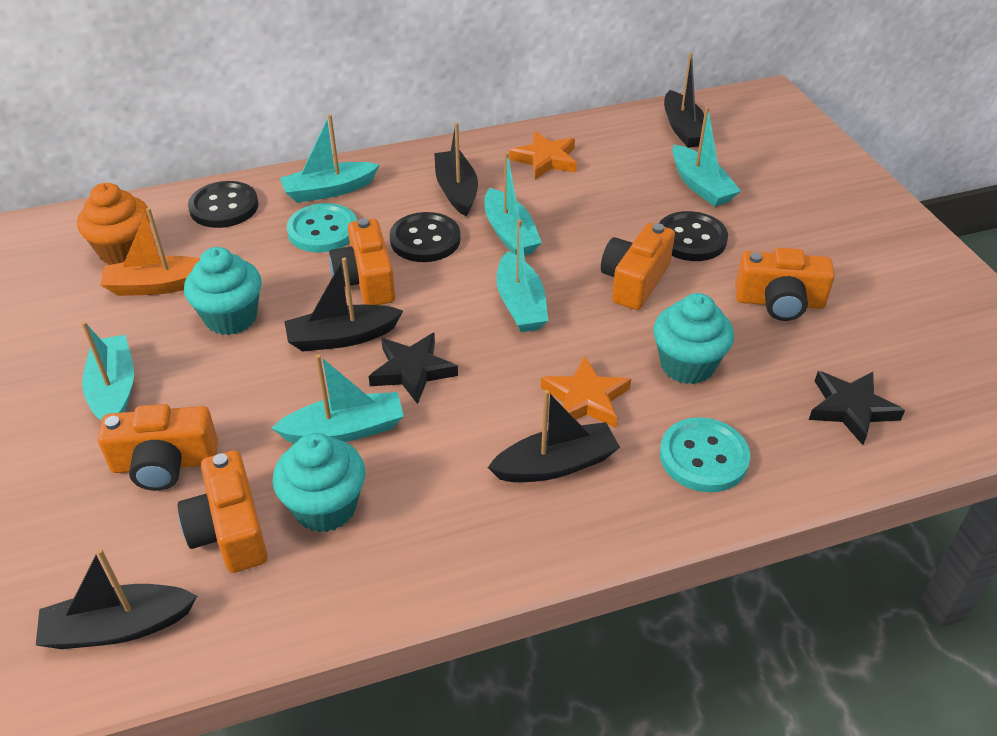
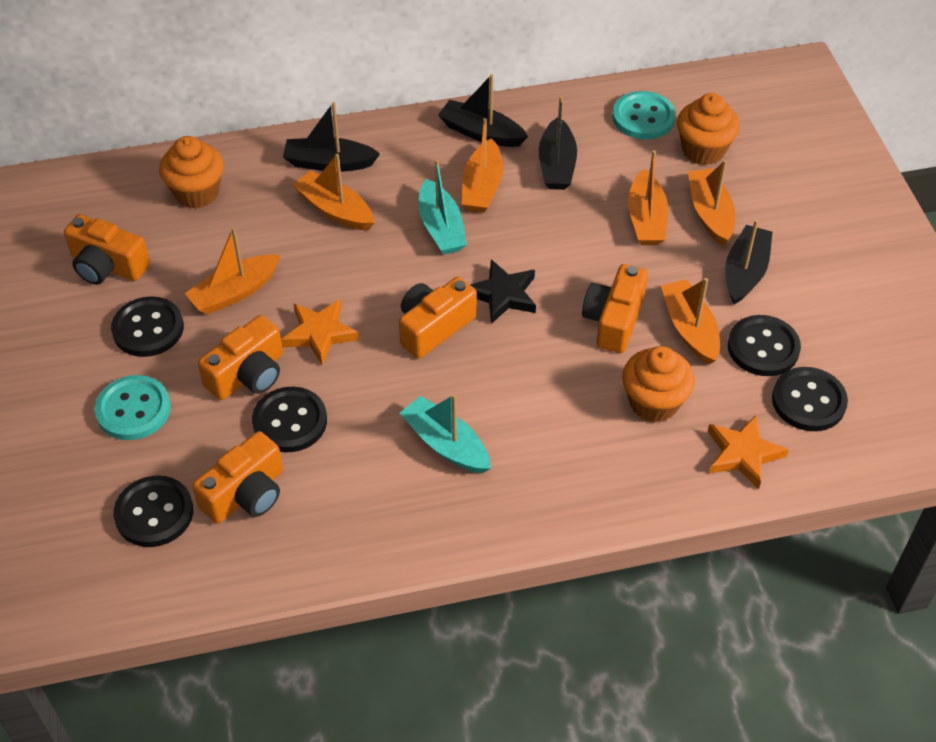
black boat: [36,548,197,649] [284,257,403,352] [434,122,478,216] [488,390,620,482] [664,53,704,148] = 5 -> [283,102,380,172] [438,74,528,147] [539,96,577,190] [725,219,772,305] = 4
black button: [188,181,259,228] [389,212,461,262] [659,211,728,261] = 3 -> [111,296,184,357] [113,475,193,547] [252,387,327,452] [728,315,801,376] [772,367,848,431] = 5
black star: [369,332,458,404] [809,371,905,445] = 2 -> [470,259,536,324] = 1
orange boat: [100,208,200,296] = 1 -> [185,227,281,314] [293,154,375,231] [462,118,503,213] [628,150,668,245] [661,278,720,364] [688,160,735,246] = 6
orange cupcake: [77,183,150,265] = 1 -> [159,136,224,209] [622,346,695,423] [677,93,740,165] = 3
turquoise boat: [81,321,134,421] [272,354,404,443] [280,114,380,203] [485,152,542,255] [496,219,548,332] [672,107,741,207] = 6 -> [400,394,491,473] [419,159,467,255] = 2
turquoise cupcake: [184,247,262,335] [272,433,365,532] [653,293,734,384] = 3 -> none = 0

